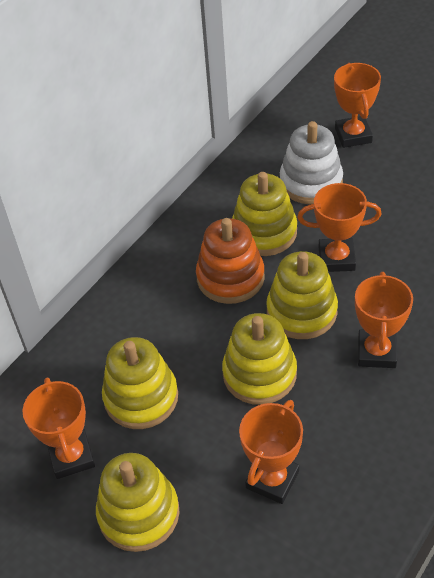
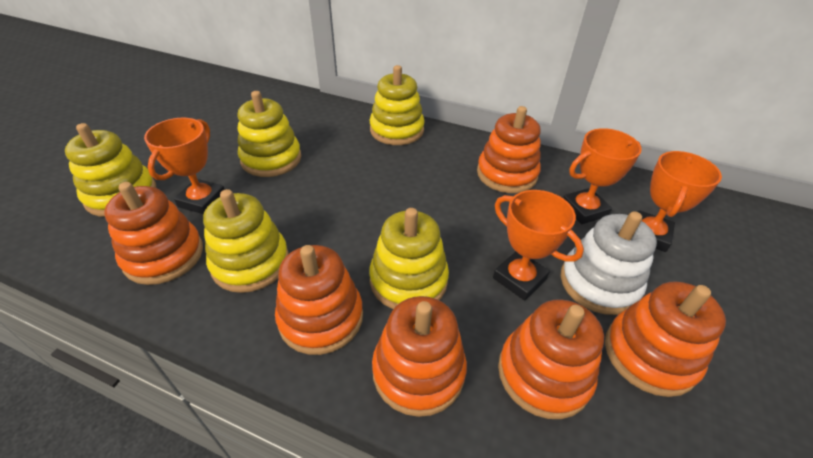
orange stacking toy: [196,218,265,304] = 1 -> [104,182,203,285] [275,245,363,355] [372,296,467,417] [477,106,541,193] [498,299,604,419] [605,282,726,397] = 6
orange trophy: [22,377,95,479] [239,400,303,504] [297,183,382,272] [334,63,381,148] [355,272,413,368] = 5 -> [144,118,225,214] [493,190,584,301] [563,128,642,224] [638,151,722,252] = 4

